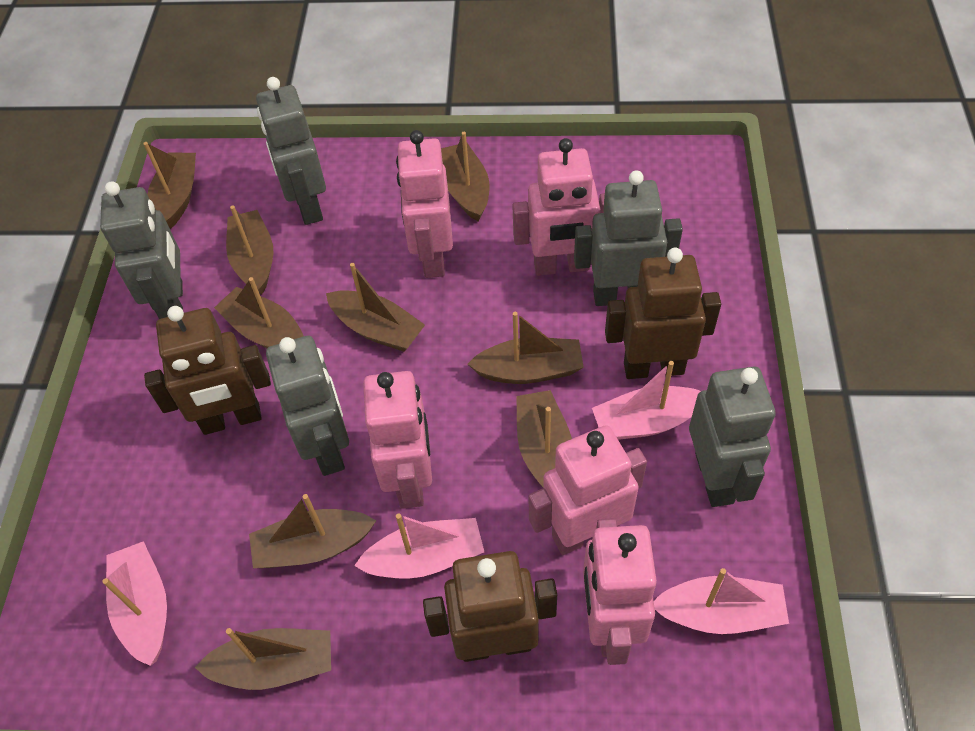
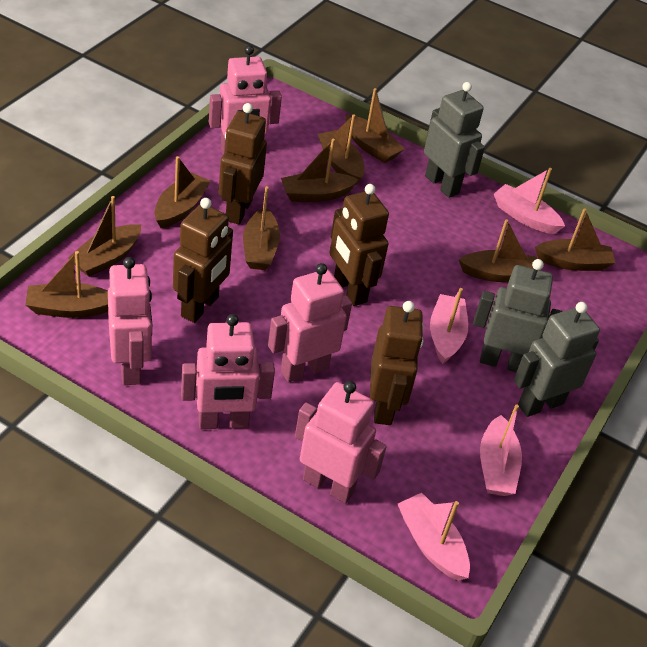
brown robot: [144,306,271,435] [423,551,557,662] [605,248,721,379] = 3 -> [173,198,233,323] [219,103,267,225] [330,184,389,306] [370,301,424,425] = 4
grey robot: [100,181,183,319] [256,77,326,225] [266,336,349,476] [574,170,683,306] [689,366,775,507] = 5 -> [424,82,485,198] [473,259,563,372] [514,302,600,417] = 3

